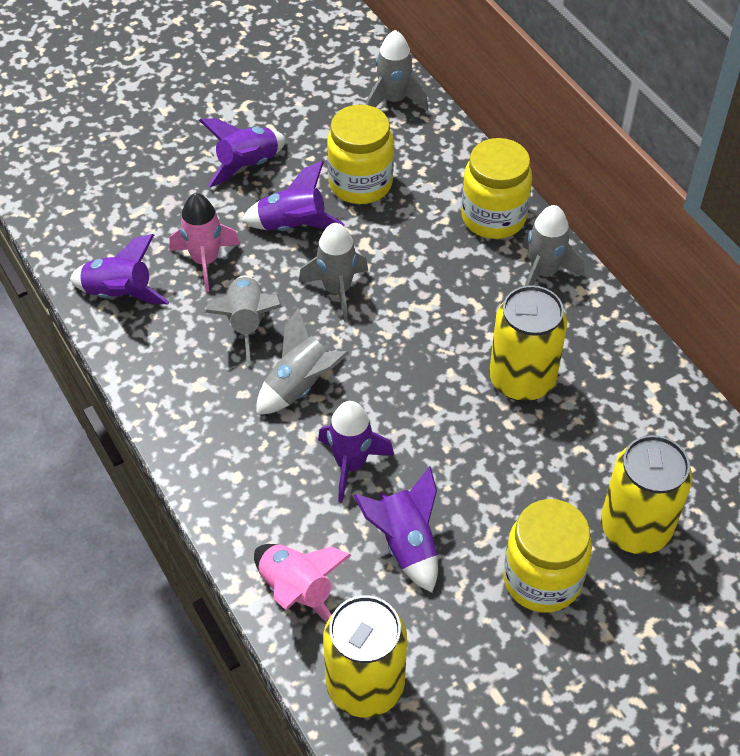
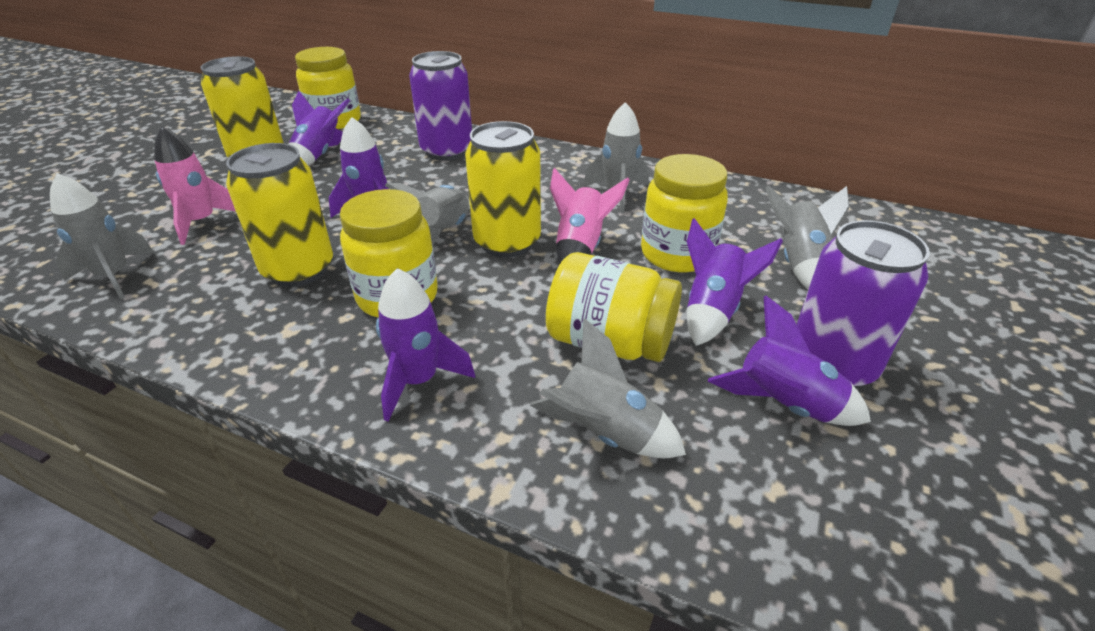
purple can: none = 0 -> [409,51,472,161] [796,220,930,388] = 2
yellow jar: [327,104,394,204] [461,138,532,239] [503,499,592,613] = 3 -> [295,47,361,129] [340,189,438,317] [546,252,682,362] [641,154,728,272] = 4

